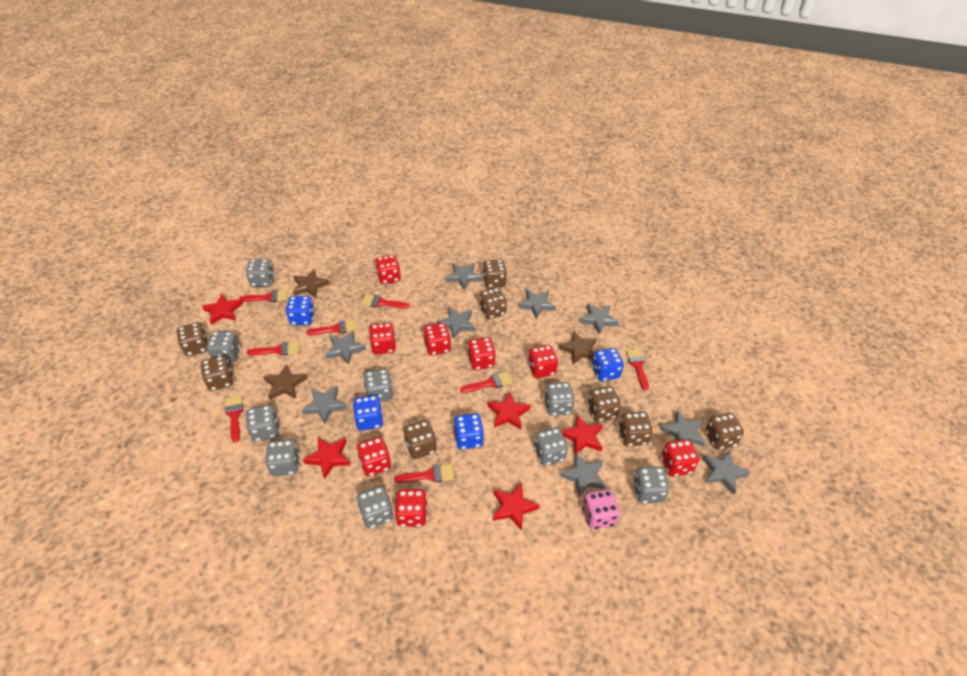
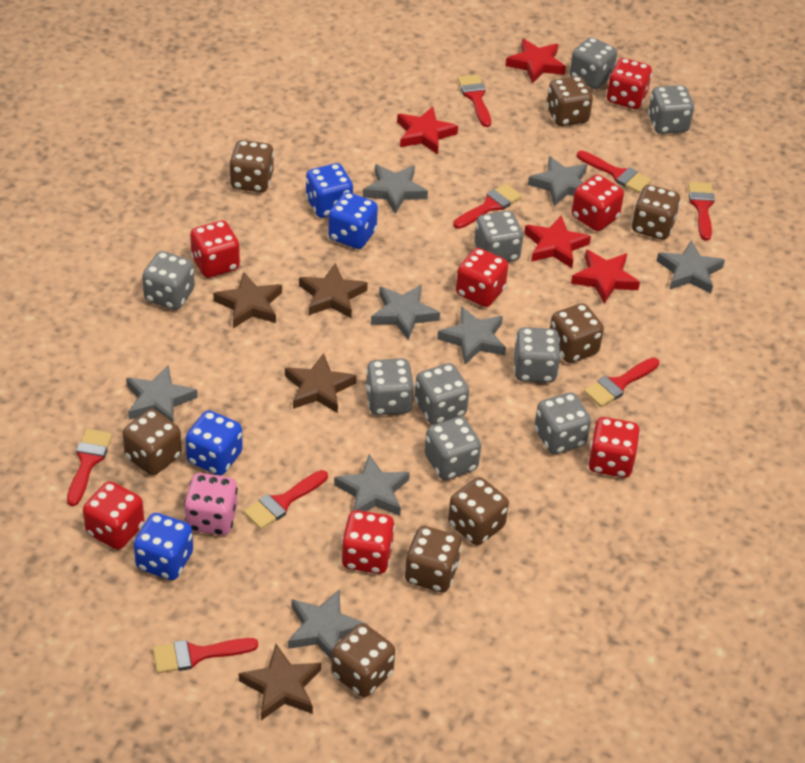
brown star: [263,364,307,400] [293,269,329,298] [559,331,597,365] = 3 -> [213,272,282,328] [239,644,321,720] [285,353,357,413] [299,263,368,318] = 4
grey star: [302,386,347,424] [325,331,366,365] [437,307,475,339] [446,263,482,290] [518,289,556,319] [560,453,607,497] [580,303,619,334] [660,410,705,447] [702,451,750,494] = 9 -> [126,365,198,422] [288,589,367,660] [334,454,410,516] [363,164,428,214] [371,285,440,340] [437,306,506,364] [528,156,587,206] [657,240,725,294] = 8
red dice: [357,437,391,476] [369,323,396,355] [375,255,401,284] [394,489,427,527] [423,323,451,356] [468,337,496,370] [528,345,558,378] [661,439,699,477] = 8 -> [83,481,144,550] [190,220,240,278] [341,510,395,574] [456,248,508,307] [571,174,624,231] [588,417,640,478] [606,58,652,109] = 7
red star: [202,294,243,325] [303,438,350,479] [487,392,531,430] [493,483,540,531] [561,414,603,453] = 5 -> [397,106,458,155] [506,39,566,84] [524,215,591,268] [571,250,640,304] = 4

